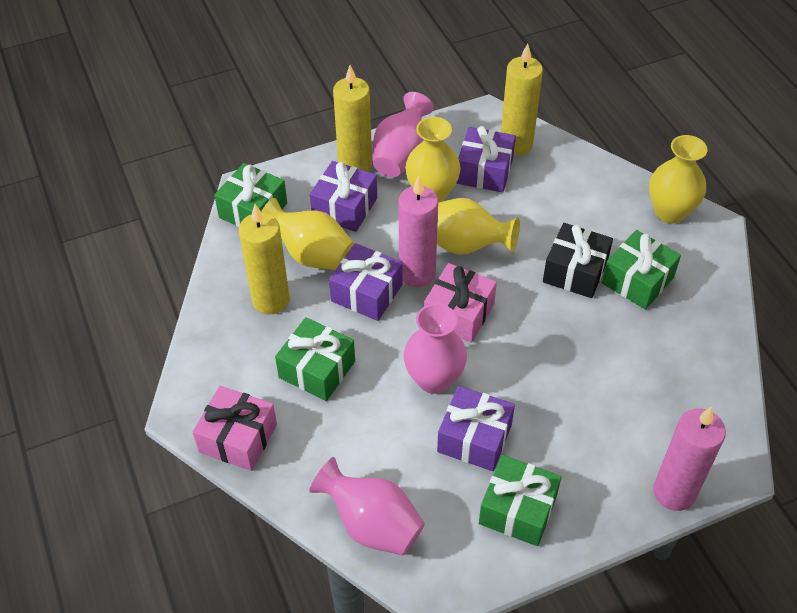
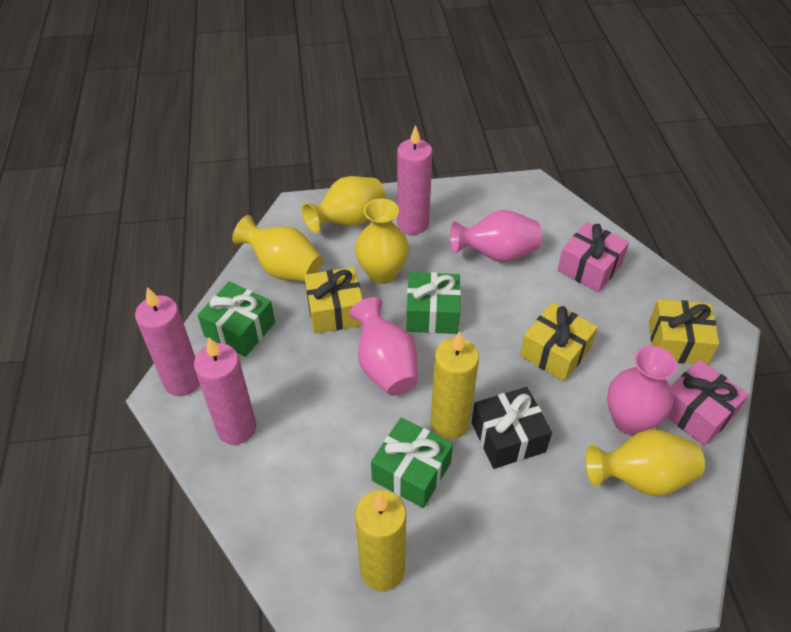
green gift: [214,163,287,227] [275,317,355,401] [479,455,561,546] [602,230,681,309] = 4 -> [198,281,275,357] [371,418,453,508] [406,272,461,334] = 3
pink candle: [398,176,438,287] [653,406,726,511] = 2 -> [135,287,200,396] [194,338,256,445] [397,125,432,235] = 3
purple gift: [310,161,377,232] [329,243,403,321] [437,386,515,471] [457,126,516,192] = 4 -> none = 0
yellow candle: [239,204,290,314] [333,65,372,172] [501,44,543,156] = 3 -> [355,490,406,591] [430,331,479,439] = 2
yellow gift: none = 0 -> [304,267,363,334] [520,302,598,382] [649,299,719,365] = 3

